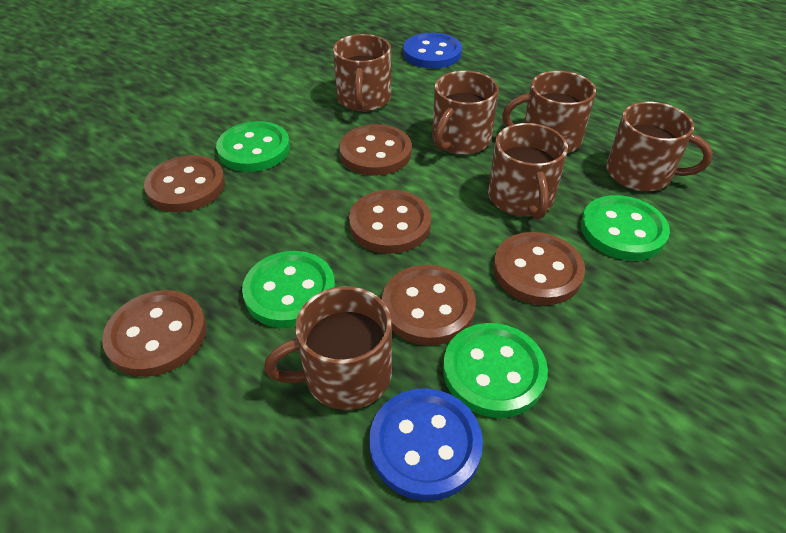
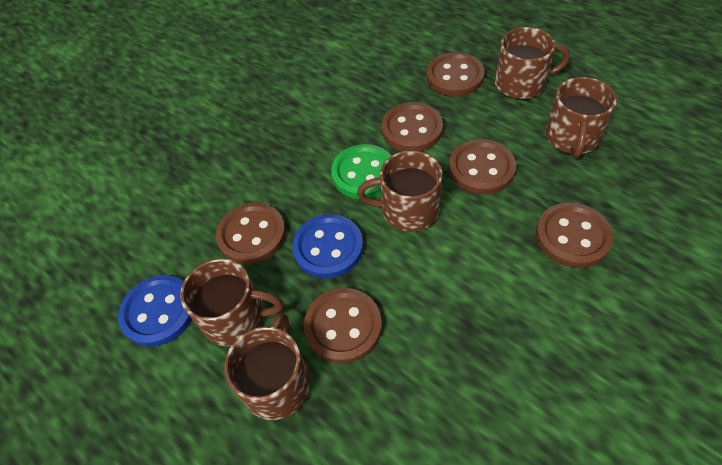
brown mug: [264,286,392,410] [333,34,391,112] [432,71,499,155] [488,123,568,220] [502,71,596,153] [606,102,713,192] = 6 -> [180,259,283,346] [224,313,310,420] [357,151,443,232] [495,27,570,99] [545,77,617,158] = 5
green button: [216,121,290,172] [242,251,335,328] [443,323,548,418] [581,195,670,261] = 4 -> [331,144,391,199] = 1

